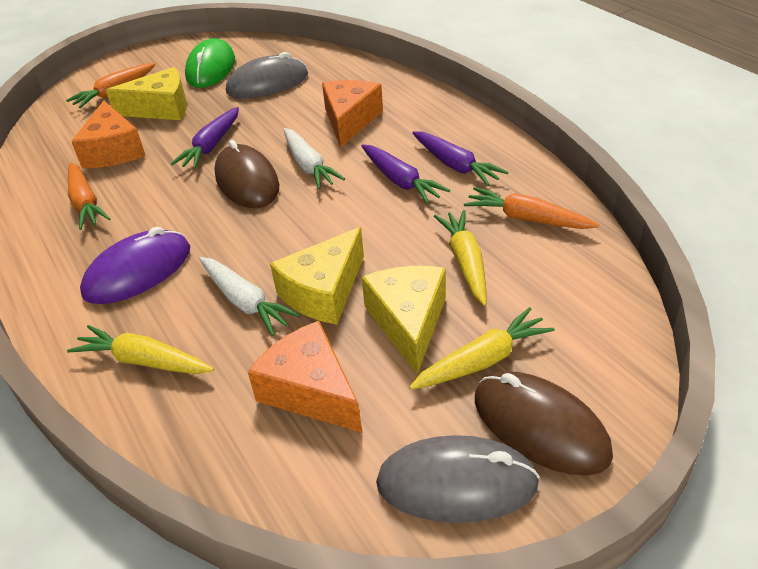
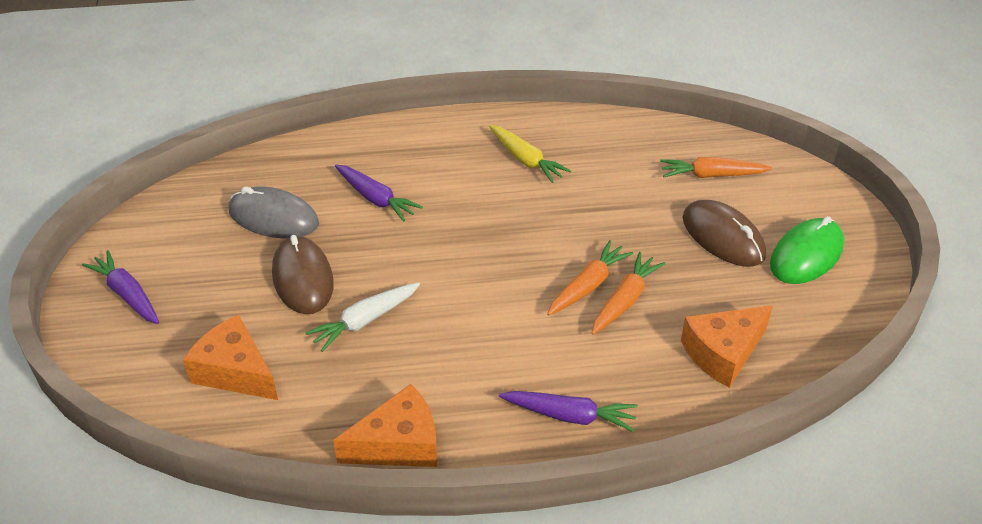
grey mouse: [226,52,308,98] [376,435,540,523] = 2 -> [228,187,319,238] = 1
purple mouse: [80,227,190,304] = 1 -> none = 0
white carrot: [199,257,301,336] [283,128,345,189] = 2 -> [305,282,420,352] = 1
yellow carrot: [67,325,214,374] [409,307,555,390] [434,210,486,306] = 3 -> [489,125,571,183] = 1
yellow cheese: [106,67,187,120] [270,227,364,325] [362,266,446,374] = 3 -> none = 0

